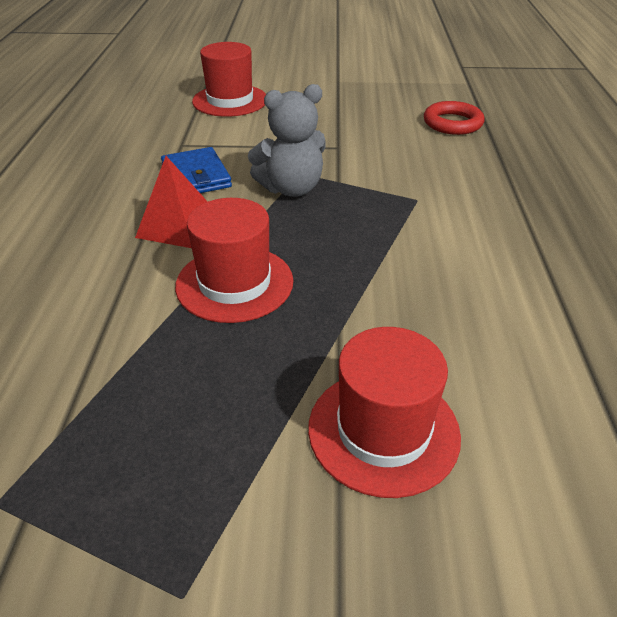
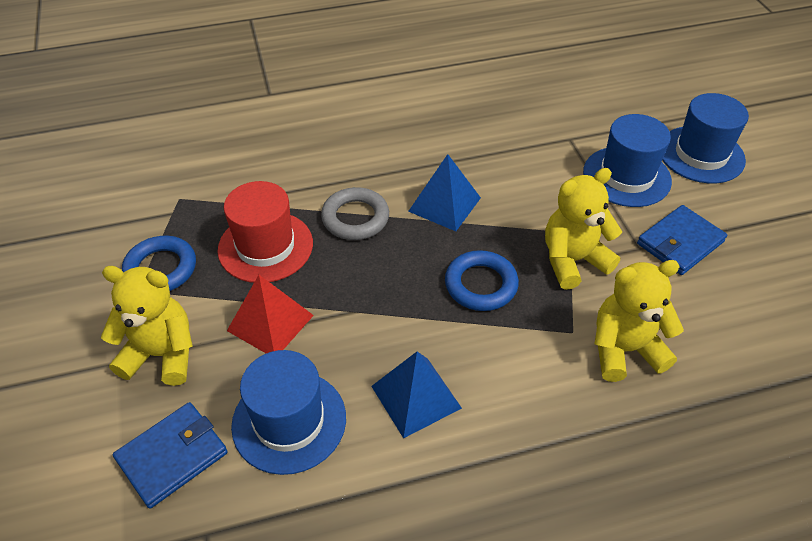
blue hat: none = 0 -> [231,350,346,475] [583,114,672,207] [662,93,749,183] = 3
blue pyramid: none = 0 -> [371,351,462,439] [408,154,481,231] = 2
blue ring: none = 0 -> [122,236,196,291] [445,250,519,311] = 2
blue wallet: [161,147,232,193] = 1 -> [113,402,228,509] [637,205,727,275] = 2
grey ring: none = 0 -> [321,187,389,240] = 1
grey teddy bear: [248,84,326,197] = 1 -> none = 0
red hat: [175,198,293,323] [192,42,266,117] [308,327,461,498] = 3 -> [218,181,313,283] = 1
red ring: [424,101,485,135] = 1 -> none = 0
yellow teddy bear: none = 0 -> [101,266,193,386] [545,168,622,290] [594,260,684,382] = 3

